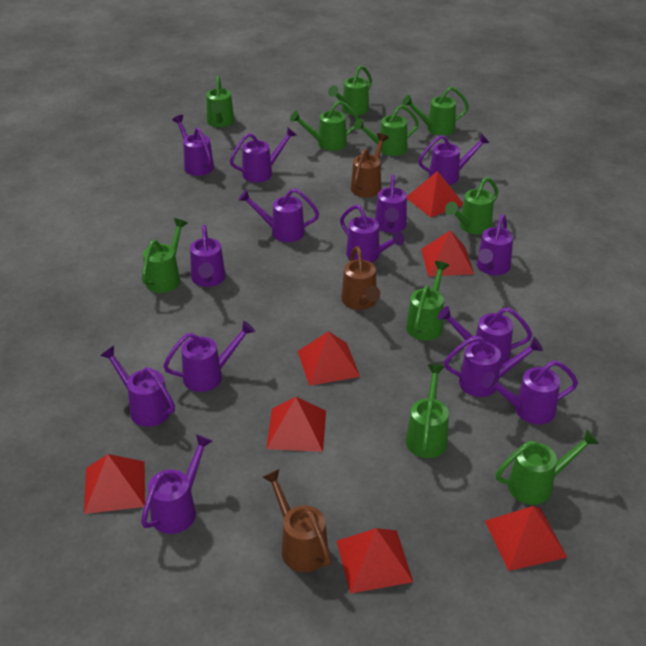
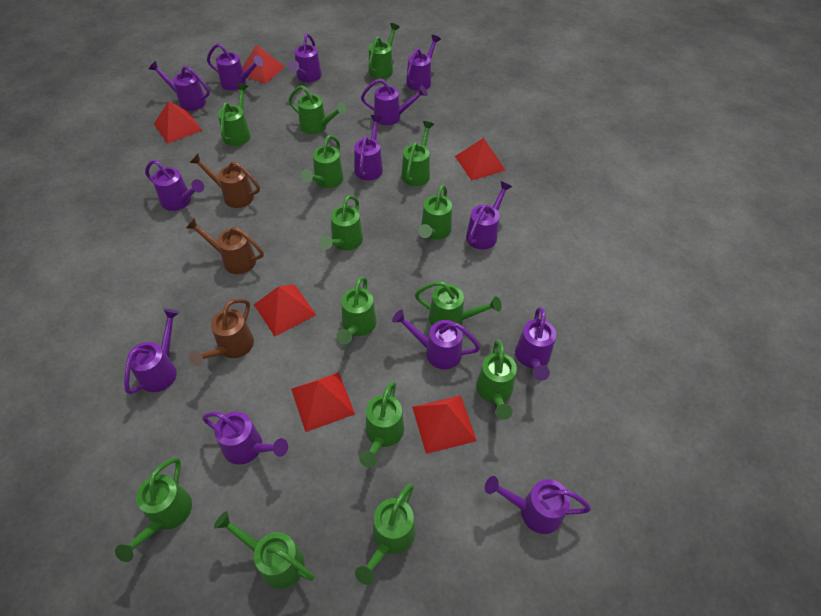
green watering can: [142,218,187,293] [206,76,234,127] [290,101,359,151] [328,65,372,115] [354,105,419,156] [402,86,469,136] [406,261,449,341] [406,364,449,458] [445,177,498,234] [496,429,599,505] = 10 -> [115,458,192,562] [214,511,315,589] [218,83,251,146] [288,85,347,134] [301,135,344,188] [319,195,363,250] [336,276,377,345] [355,483,416,585] [359,381,404,467] [369,23,400,79] [401,121,434,186] [415,281,501,326] [418,184,452,240] [476,339,517,420] = 14
purple watering can: [100,346,175,427] [141,434,213,534] [163,321,255,392] [172,115,214,176] [190,225,226,287] [230,127,296,182] [238,188,319,242] [340,205,405,262] [375,174,407,233] [418,134,490,185] [438,306,532,366] [444,336,543,397] [477,214,513,275] [482,360,578,424] = 14 -> [124,309,180,394] [145,160,204,211] [149,61,210,111] [202,411,288,465] [207,43,263,90] [289,34,322,82] [354,115,383,180] [361,78,427,125] [392,310,480,369] [406,35,441,91] [466,181,512,250] [485,476,591,534] [515,307,556,381] = 13
red pyramid: [84,454,145,514] [266,397,326,452] [298,331,360,386] [337,528,413,594] [407,171,463,217] [421,230,474,277] [485,506,568,571] = 7 -> [154,101,203,144] [242,45,285,84] [254,284,316,336] [291,372,355,432] [412,395,477,454] [455,138,506,181] = 6

